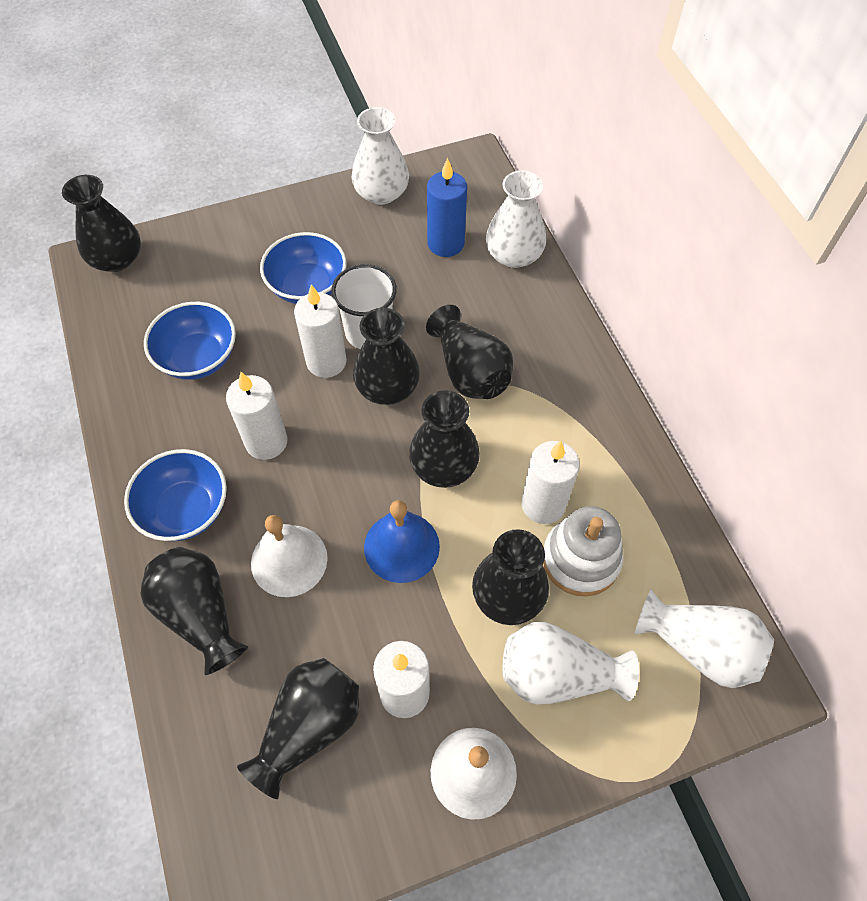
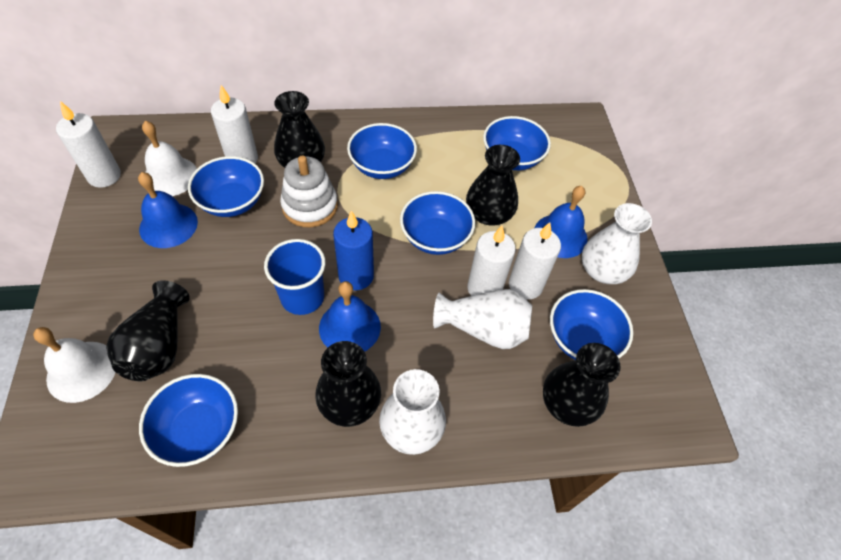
black vase: [62,175,141,272] [141,547,248,675] [237,658,359,799] [353,308,420,405] [409,390,480,488] [426,305,513,399] [472,529,549,625] = 7 -> [106,280,190,381] [274,91,325,168] [315,341,381,427] [466,145,520,226] [543,343,621,427] = 5
blue bell: [364,500,440,583] = 1 -> [138,172,198,248] [319,281,381,352] [534,186,588,258] = 3
blue bowl: [124,449,227,541] [144,302,236,380] [260,232,346,304] = 3 -> [139,374,238,467] [188,156,264,217] [347,123,417,179] [400,191,475,255] [483,116,551,170] [550,289,633,360] = 6
blue cup: none = 0 -> [264,239,325,315] = 1
white cup: [331,264,397,349] = 1 -> none = 0
white vase: [351,107,409,205] [486,170,546,268] [502,622,639,705] [635,590,774,688] = 4 -> [379,369,446,455] [433,289,532,349] [582,203,652,284] = 3

